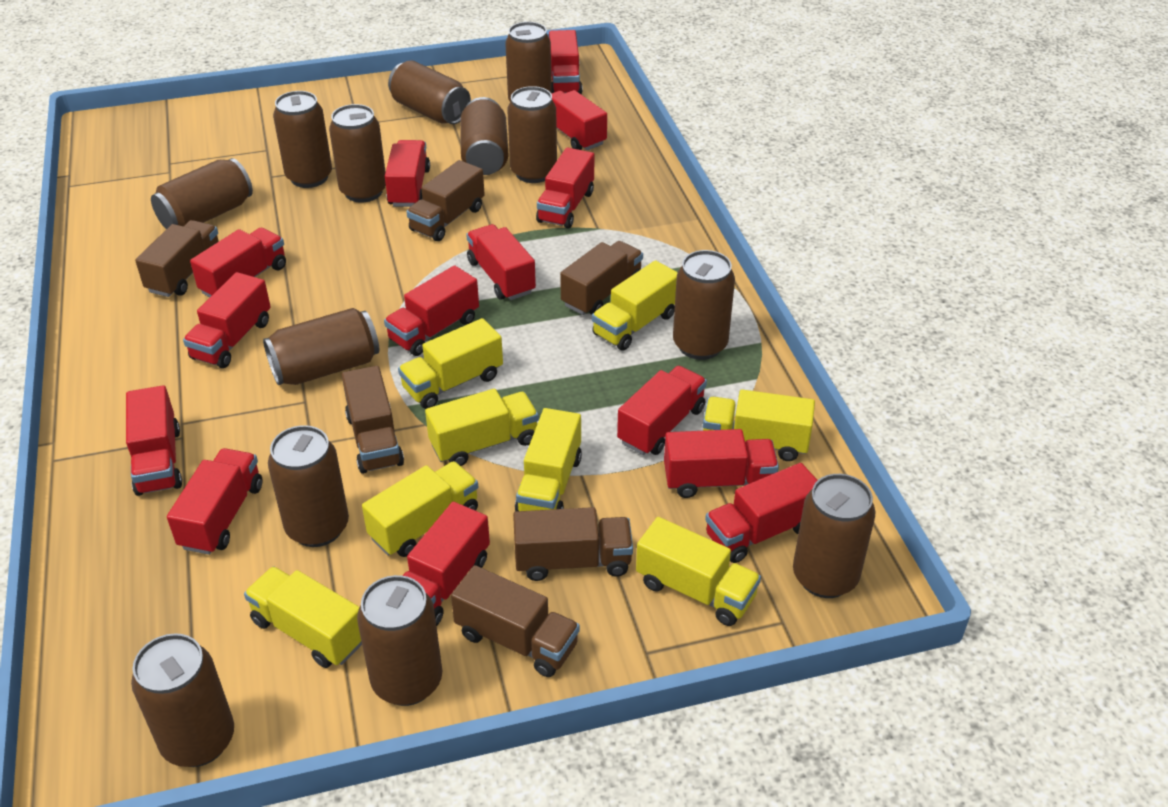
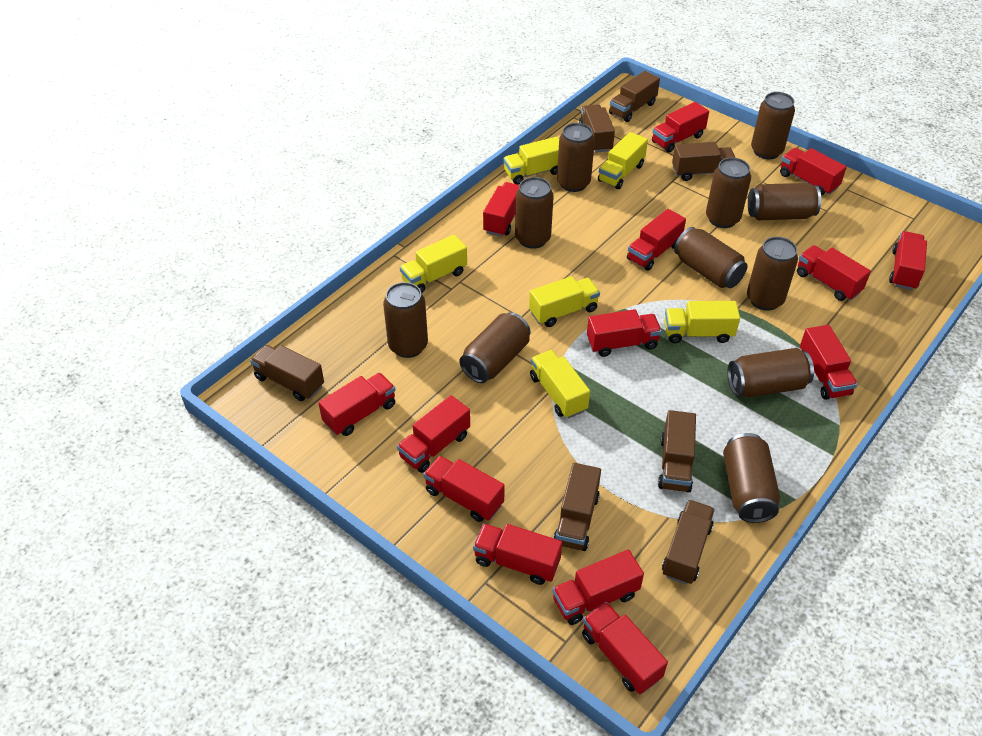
brown can: [131,633,234,767] [151,158,253,229] [263,308,379,385] [268,425,349,547] [273,91,332,188] [329,104,386,203] [357,575,442,706] [388,60,471,124] [460,97,509,175] [505,22,552,102] [507,86,557,183] [673,250,735,360] [793,474,876,598] = 13 -> [383,282,428,358] [460,312,530,383] [515,177,554,249] [557,123,595,192] [674,227,748,288] [706,158,751,228] [723,433,780,523] [728,348,814,397] [747,237,798,311] [748,183,821,220] [751,92,795,159] = 11
brown truck: [135,220,219,297] [342,366,404,474] [406,160,485,241] [451,565,580,677] [513,507,633,581] [560,241,643,315] = 6 -> [250,345,324,401] [553,463,601,551] [579,104,615,153] [609,71,660,122] [658,410,696,493] [662,500,715,585] [672,142,735,181] = 7
yellow truck: [244,566,362,668] [362,461,478,557] [398,318,503,409] [425,389,539,466] [515,408,582,512] [592,260,678,351] [636,517,761,626] [703,389,815,461] = 8 -> [400,235,467,293] [503,137,559,185] [529,276,600,327] [530,350,590,419] [598,132,648,189] [664,301,740,343] = 6

